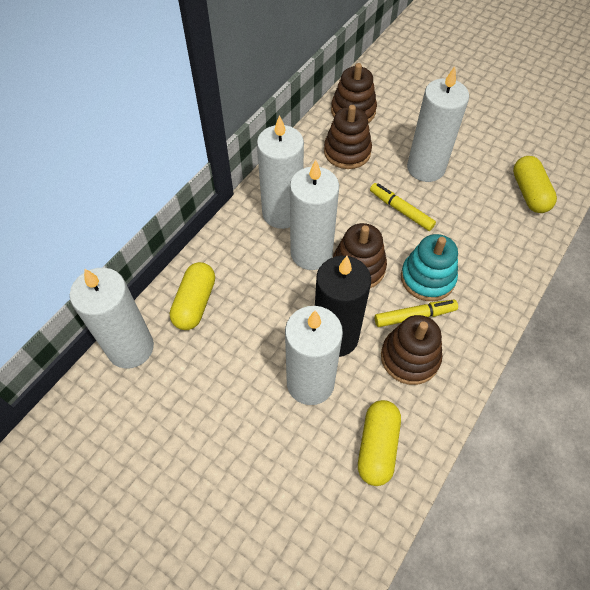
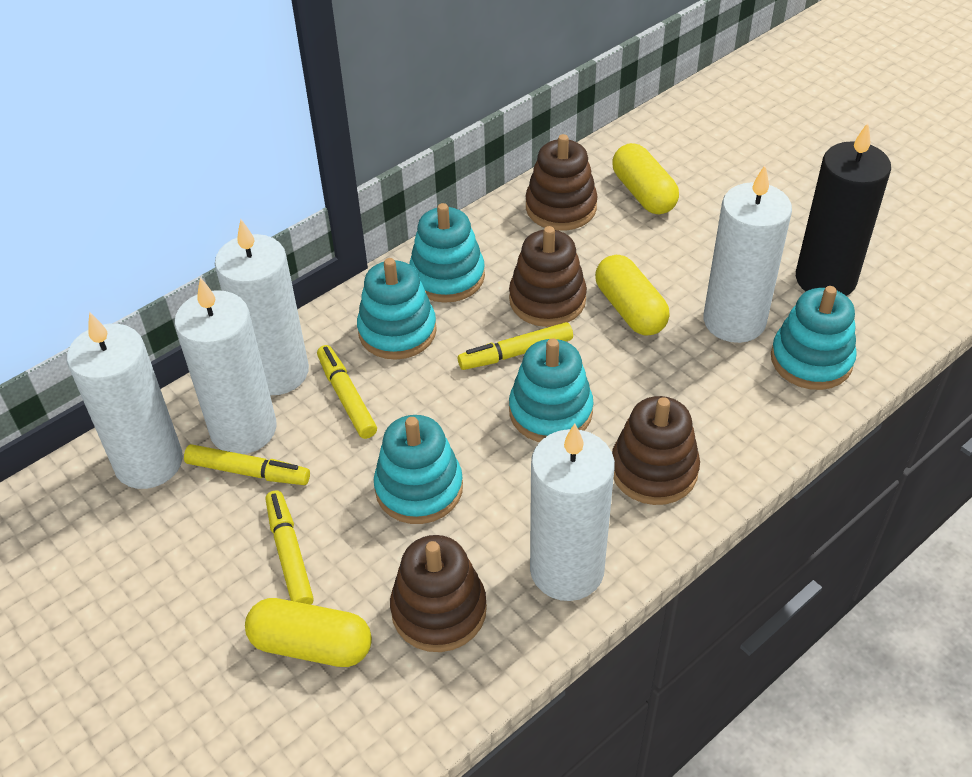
turquoise stacking toy: [401,234,458,301] = 1 -> [357,258,437,360] [374,415,463,524] [409,203,485,303] [509,338,594,442] [771,286,857,390] = 5
yellow marker: [370,183,436,231] [375,300,458,327] = 2 -> [184,444,310,485] [265,490,314,605] [317,345,377,439] [458,322,573,370] = 4

